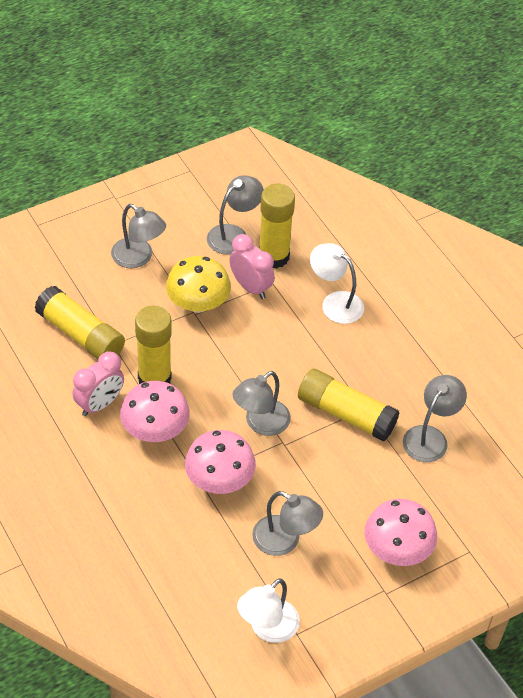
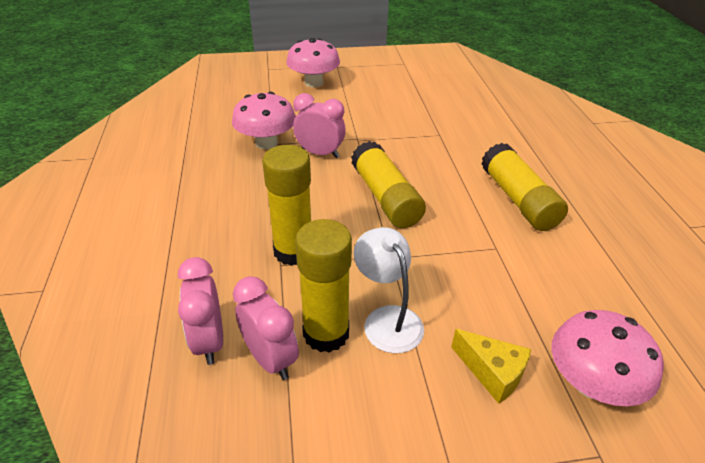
grey lamp: [111,204,166,268] [207,175,264,255] [233,371,291,436] [252,491,323,556] [403,375,467,462] = 5 -> none = 0
pink clock: [73,352,124,416] [229,234,275,299] = 2 -> [178,257,223,365] [233,276,299,380] [293,93,346,158] = 3
white lamp: [237,578,300,643] [310,243,364,324] = 2 -> [354,227,424,353] = 1
yellow cheese: none = 0 -> [451,329,531,404] = 1
yellow mushroom: [166,256,231,313] = 1 -> none = 0

